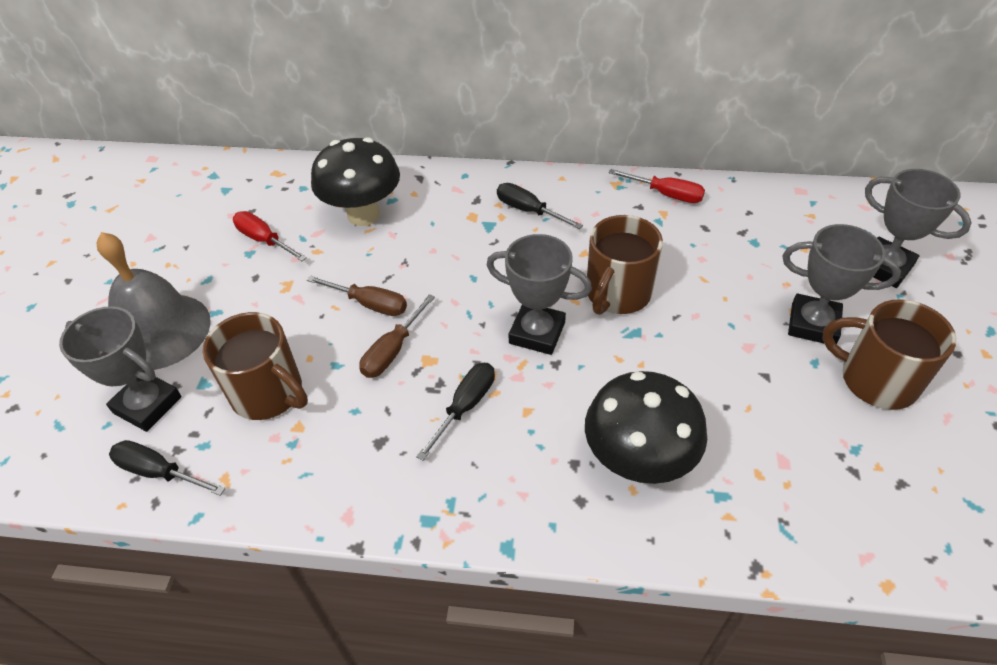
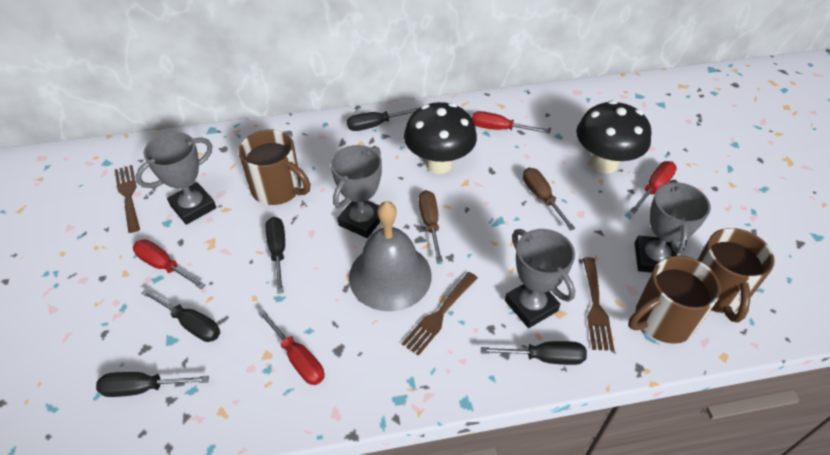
black screwdriver: [109,440,225,496] [416,363,495,461] [497,183,583,229] = 3 -> [96,372,209,397] [141,289,220,342] [266,217,285,294] [347,107,420,131] [481,341,587,365] = 5
brown fork: none = 0 -> [115,165,140,233] [402,272,478,356] [583,257,614,351] = 3
red screwdriver: [233,211,307,261] [609,169,705,203] = 2 -> [133,239,205,289] [258,309,324,385] [472,111,549,133] [630,161,677,214] = 4

